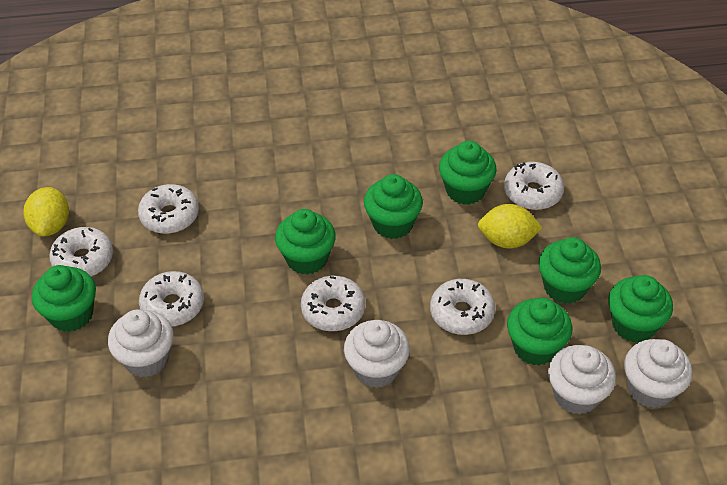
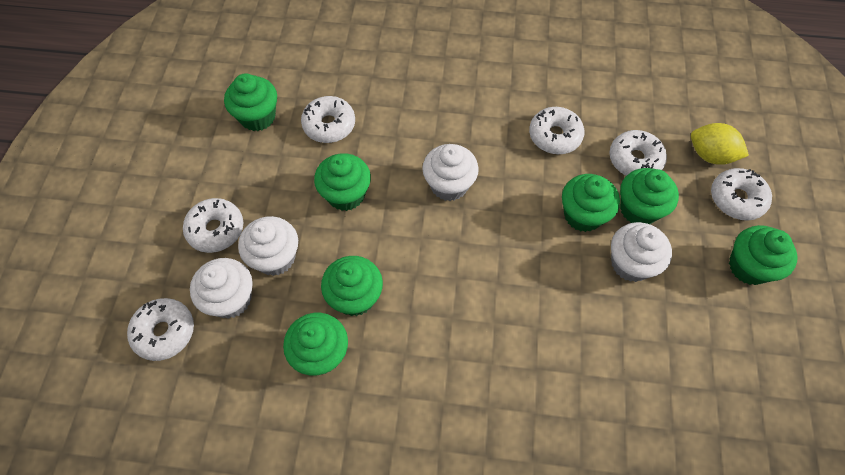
yellow lemon: [23,187,69,236] [478,204,543,248] = 2 -> [691,123,749,165] = 1

